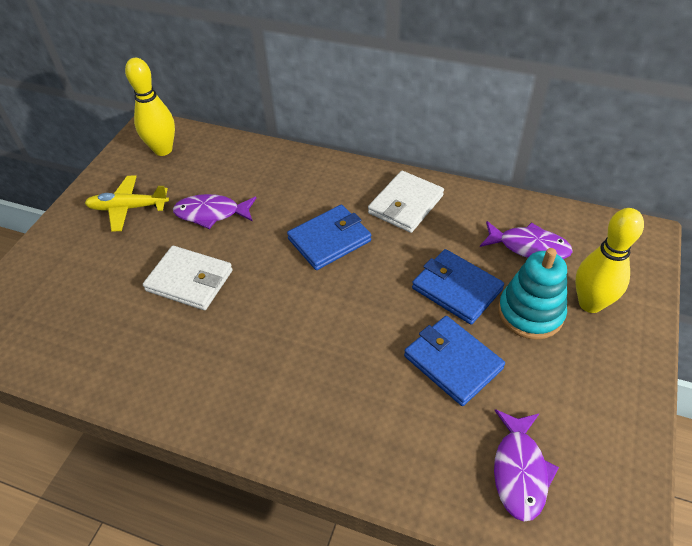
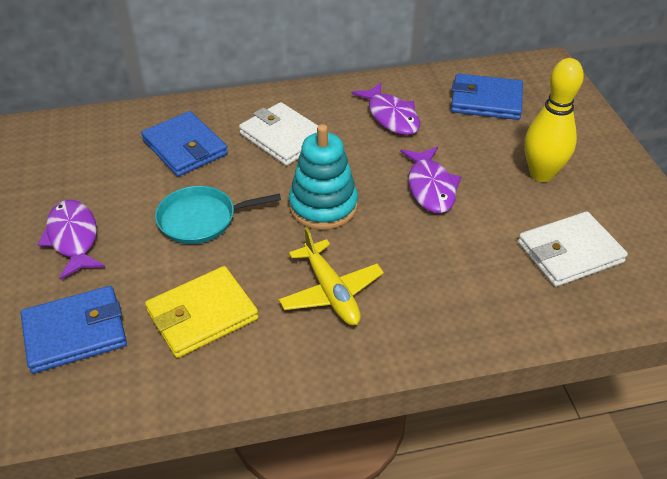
turquoise pan: none = 0 -> [155,186,281,244] = 1
yellow bowling pin: [125,58,175,156] [575,208,644,313] = 2 -> [524,58,584,182] = 1
yellow wallet: none = 0 -> [145,266,259,358] = 1

